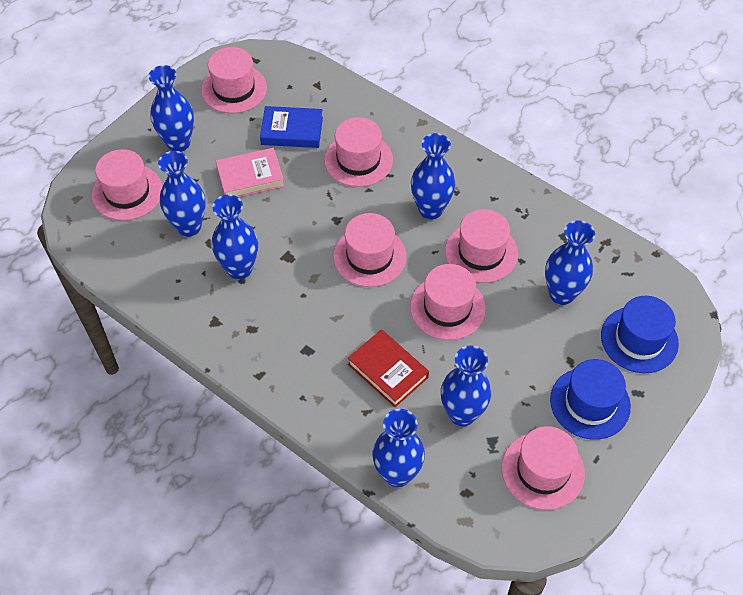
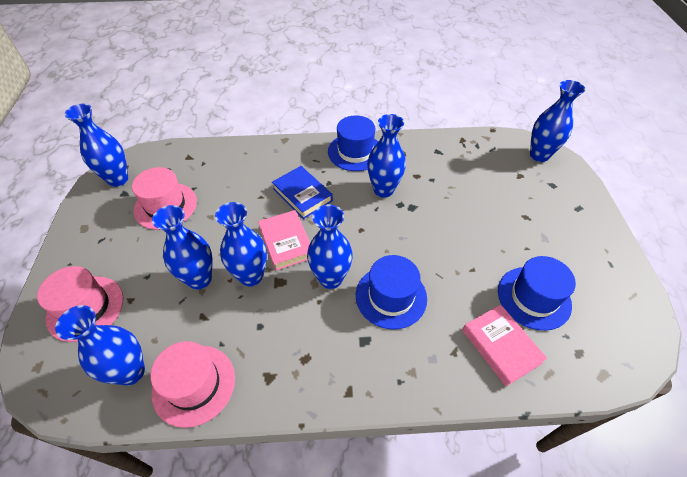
blue hat: [550,359,631,440] [601,296,679,373] = 2 -> [328,115,378,171] [356,255,427,329] [498,256,576,331] = 3
pink book: [216,148,284,197] = 1 -> [258,210,310,271] [462,305,547,386] = 2
pink hat: [92,149,163,221] [201,47,267,113] [324,117,393,187] [333,213,406,287] [410,264,486,340] [445,209,518,283] [502,426,585,510] = 7 -> [37,266,123,342] [132,167,197,230] [151,341,235,428] = 3
red book: [348,329,429,407] = 1 -> none = 0

